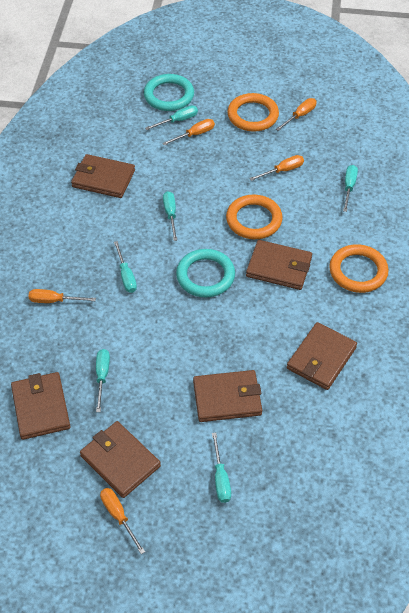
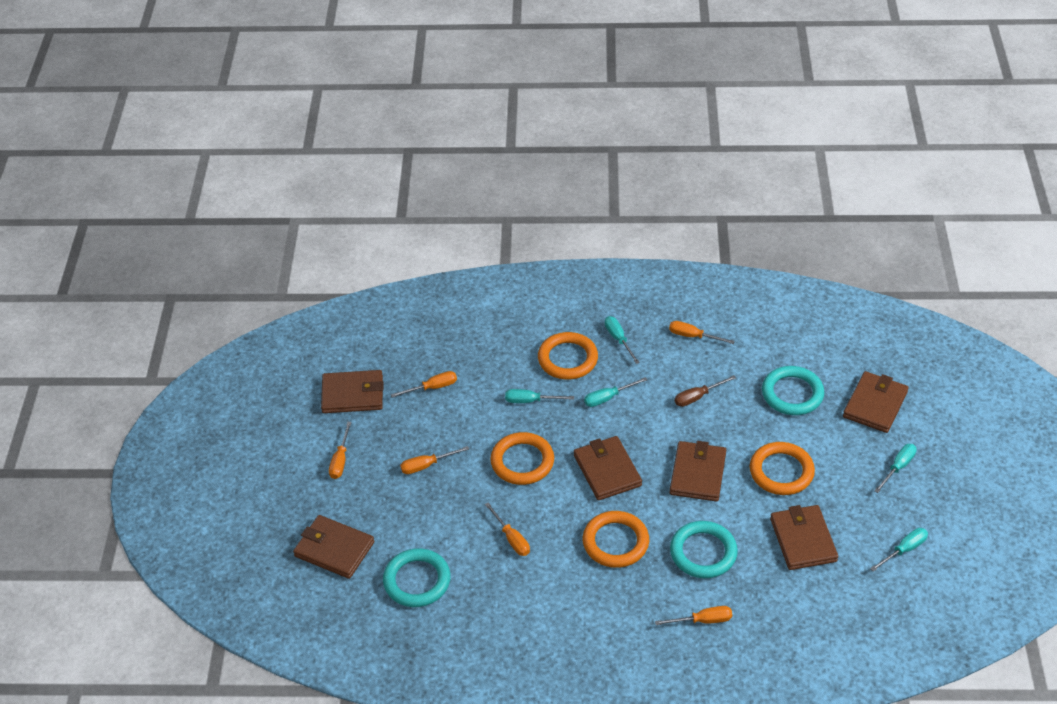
brown screwdriver: none = 0 -> [675,375,736,407] = 1
orange ring: [226,194,283,239] [227,93,279,132] [329,244,389,293] = 3 -> [490,432,554,485] [538,332,598,379] [583,511,649,568] [750,442,815,495] = 4
orange screwdriver: [29,289,96,303] [100,488,145,554] [162,119,215,145] [249,155,304,181] [276,98,317,131] = 5 -> [329,422,352,479] [391,371,457,398] [400,446,469,474] [485,502,530,556] [655,606,732,625] [669,321,735,344] = 6
turquoise ring: [144,74,194,111] [176,249,235,297] = 2 -> [383,548,451,607] [670,521,738,578] [762,366,824,415] = 3
turquoise screwdriver: [96,349,110,412] [114,241,137,293] [145,105,198,130] [163,191,177,241] [212,433,231,503] [343,165,358,212] = 6 -> [505,389,574,403] [584,377,647,407] [605,316,640,364] [870,528,928,572] [874,444,917,493] = 5

